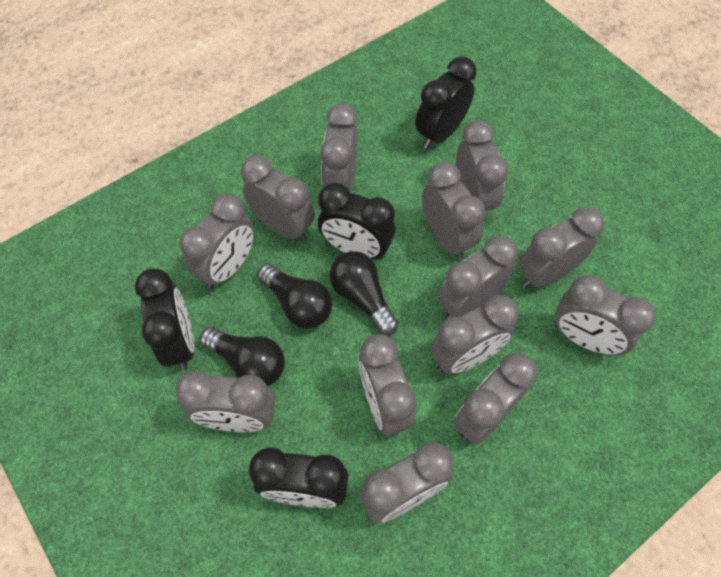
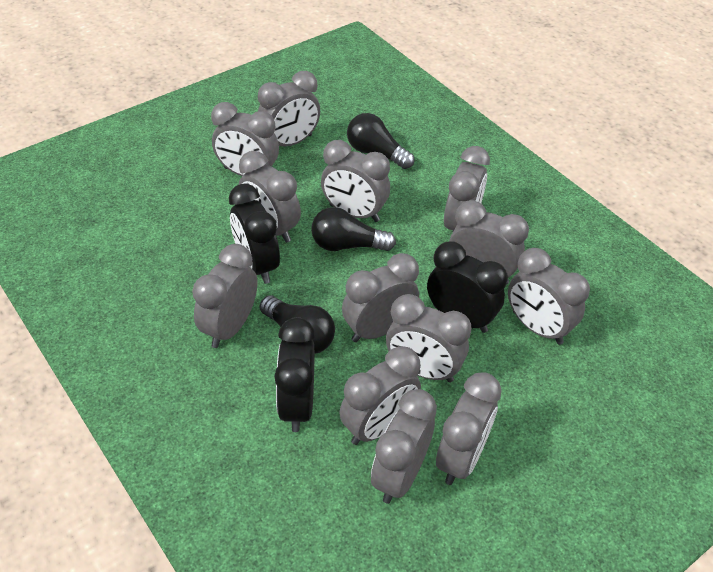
black clock: [135,269,195,370] [249,447,349,508] [318,183,395,260] [415,56,477,149] = 4 -> [229,184,280,284] [274,317,315,432] [427,241,508,333] = 3

